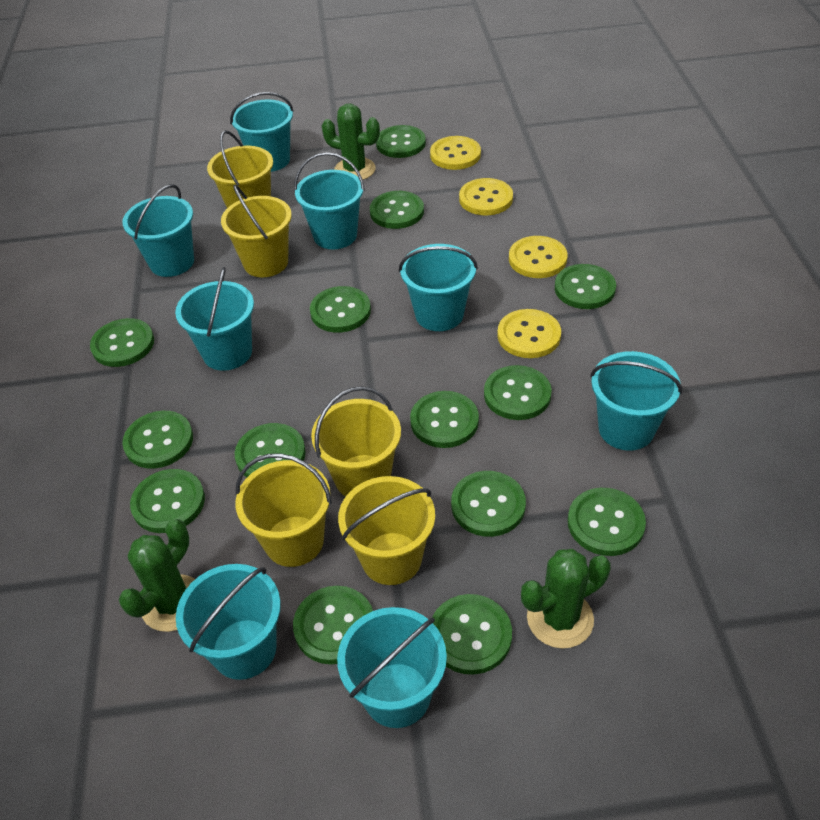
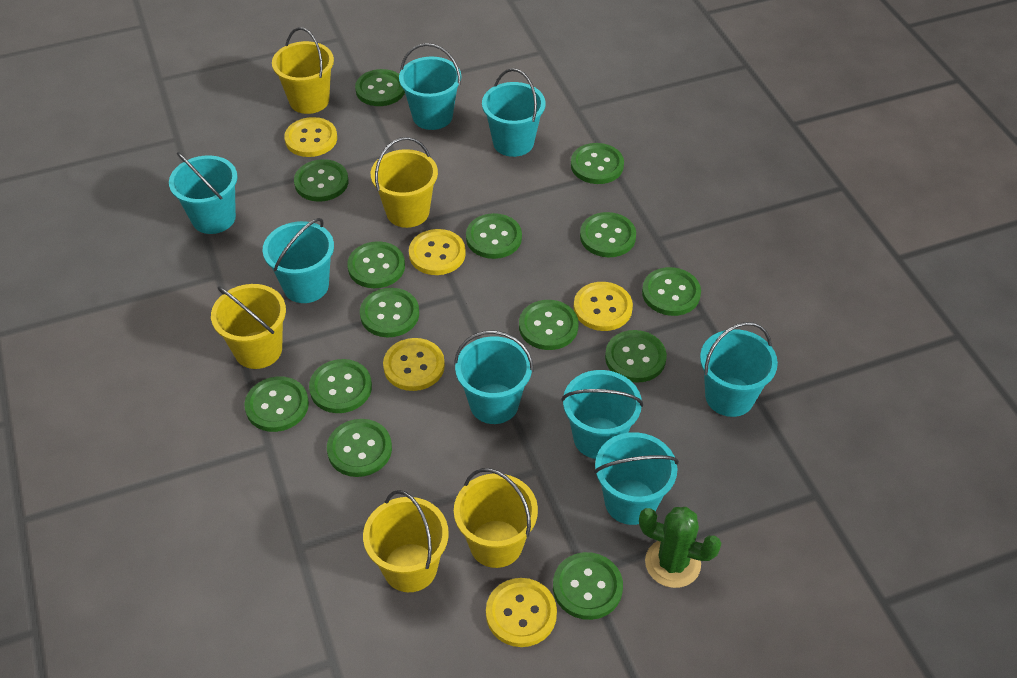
green cactus: [119,519,195,632] [322,104,380,180] [521,549,611,649] = 3 -> [639,507,721,588] = 1
yellow button: [430,136,481,170] [459,178,513,215] [497,309,561,358] [509,236,568,278] = 4 -> [284,117,337,157] [383,338,445,391] [409,229,466,275] [486,578,557,647] [574,282,633,331] = 5

